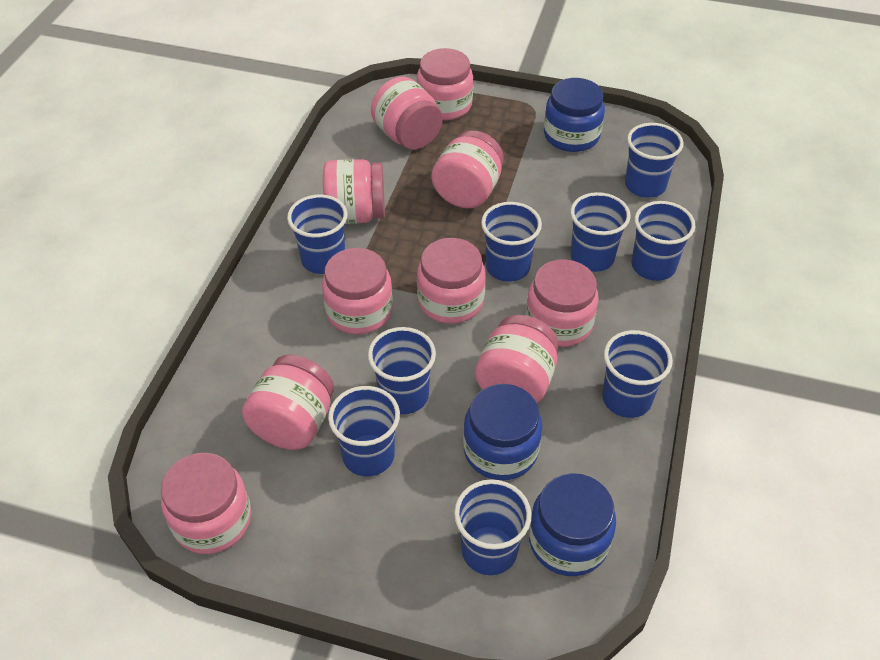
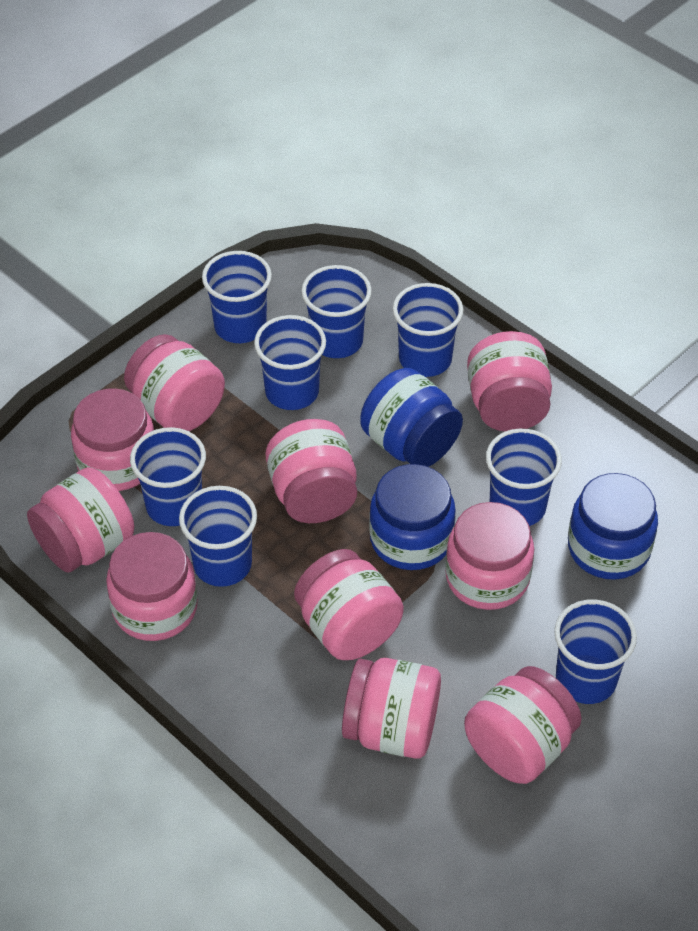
blue cup: [287,194,347,274] [328,386,400,476] [368,327,436,414] [454,479,532,575] [481,202,542,282] [570,192,631,272] [602,330,673,418] [625,123,684,198] [632,201,695,281] = 9 -> [130,427,206,526] [179,486,257,587] [202,251,272,343] [254,315,326,410] [301,265,372,358] [393,283,463,377] [486,428,562,526] [554,600,637,704] = 8

